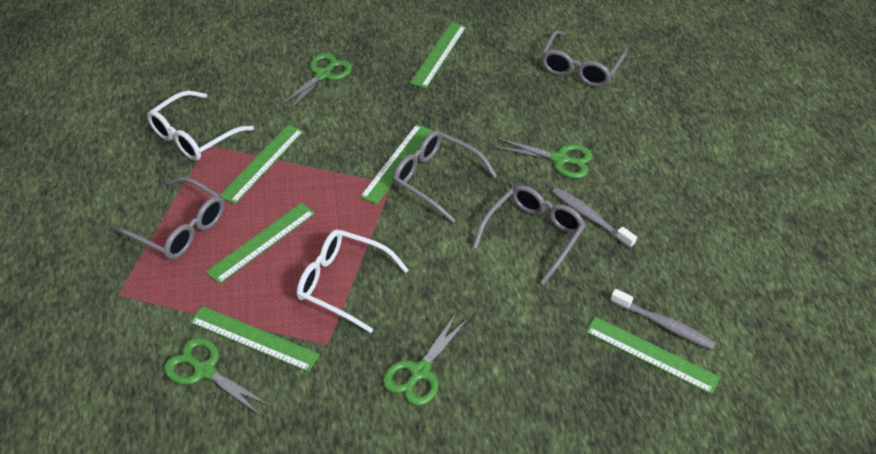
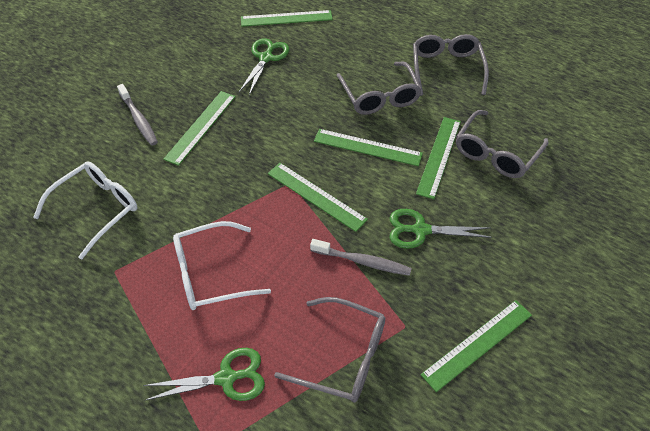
green scissors: [164,338,272,417] [279,53,352,111] [383,312,468,406] [493,138,593,179] = 4 -> [143,348,265,401] [239,38,289,95] [390,209,492,249] = 3

